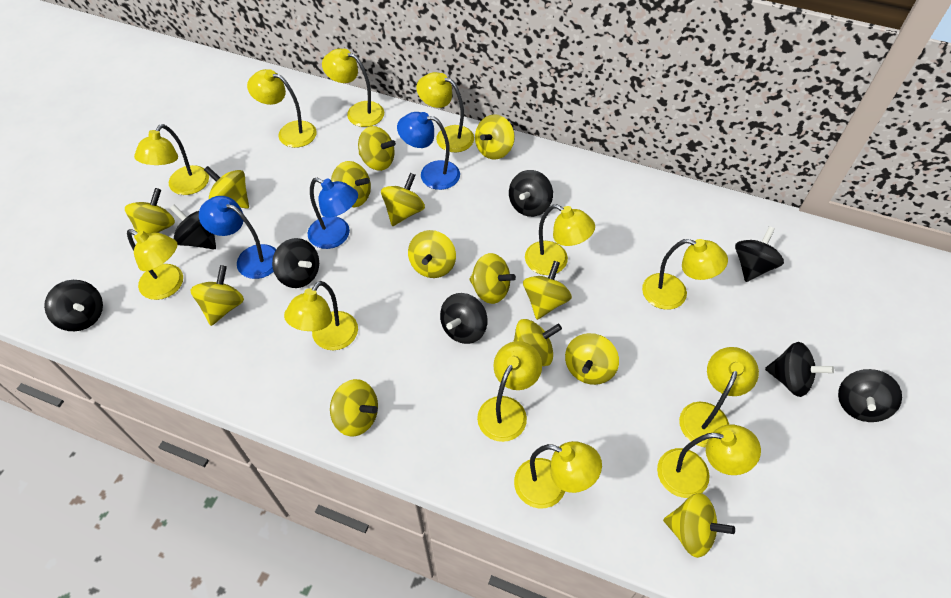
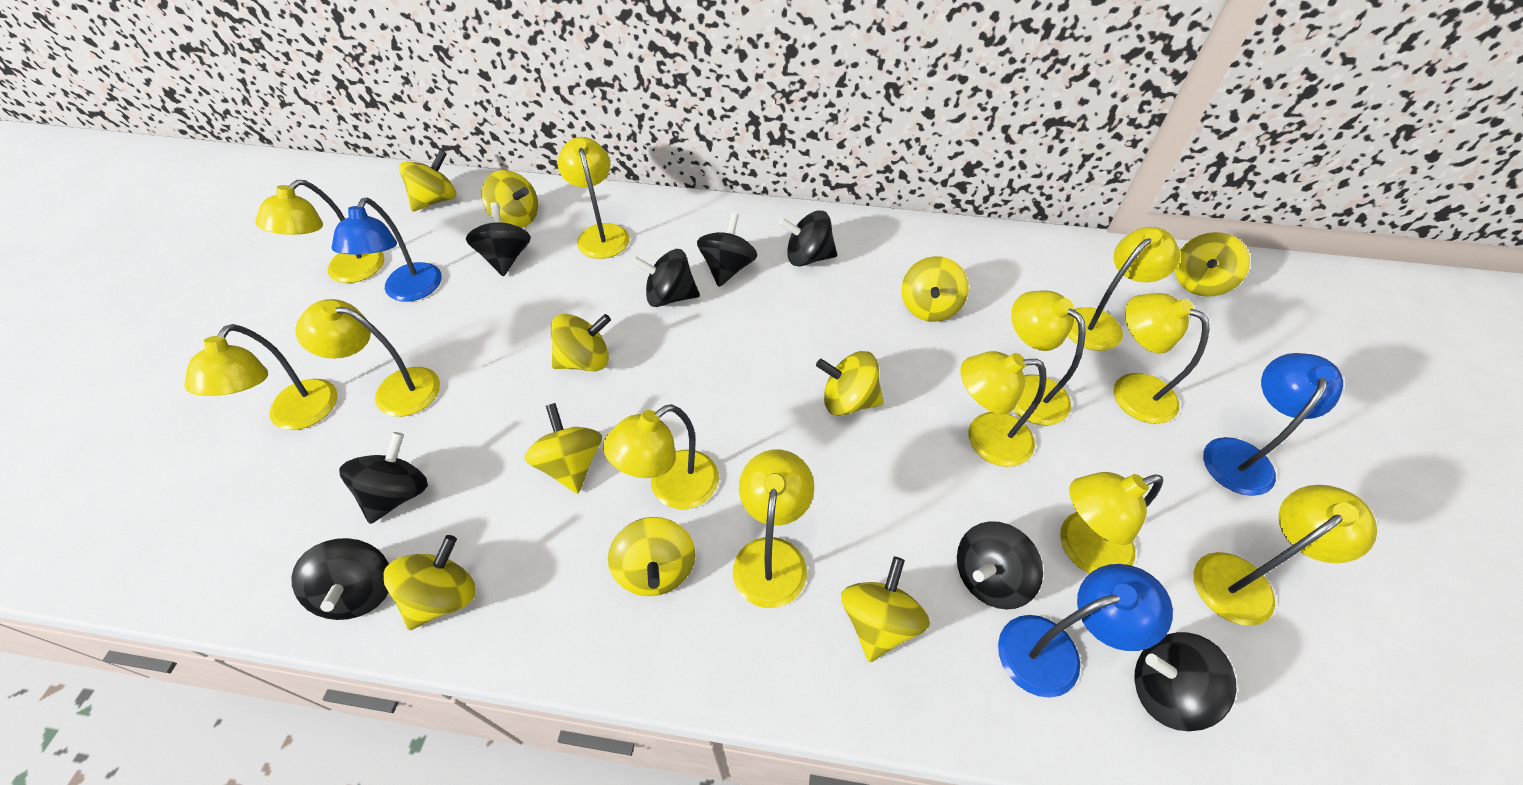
yellow spinning top: [125,188,175,234] [190,265,244,326] [204,166,249,209] [330,379,378,436] [331,161,371,207] [358,126,396,171] [381,173,425,226] [408,230,456,278] [469,253,516,304] [475,114,515,160] [513,319,562,366] [523,261,572,320] [565,333,619,385] [663,493,735,558] = 14 -> [383,535,476,630] [399,150,457,212] [482,170,538,228] [524,403,602,493] [551,314,611,371] [608,517,695,596] [816,351,883,416] [841,557,930,662] [901,256,969,322] [1174,232,1250,297] = 10

